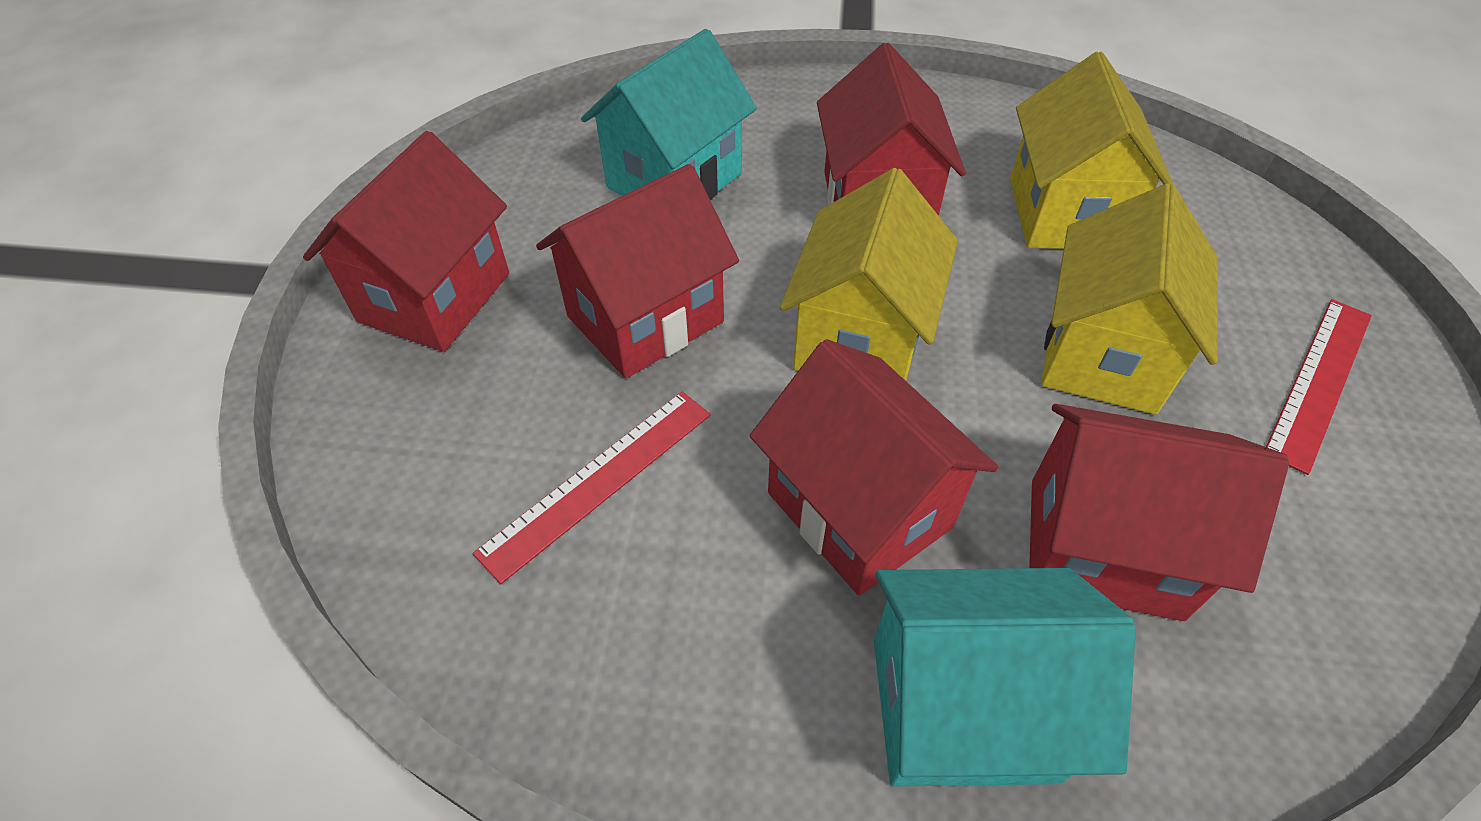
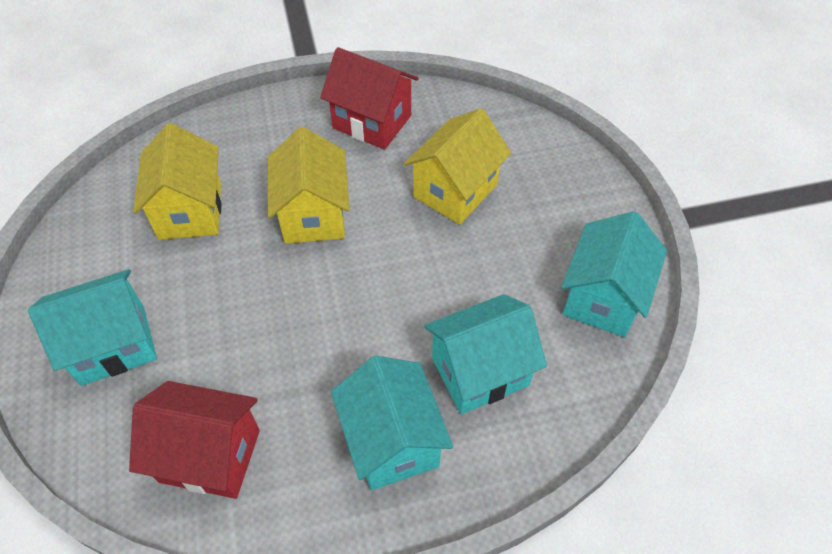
red house: [303,131,509,352] [536,164,739,378] [750,339,999,596] [817,43,966,216] [1029,404,1289,621] = 5 -> [129,381,260,499] [320,47,418,150] = 2
red ruler: [473,391,711,584] [1266,299,1372,475] = 2 -> none = 0
turquoise house: [581,29,757,200] [874,568,1136,786] = 2 -> [28,269,157,386] [331,356,453,490] [424,294,547,414] [561,211,667,337] = 4

